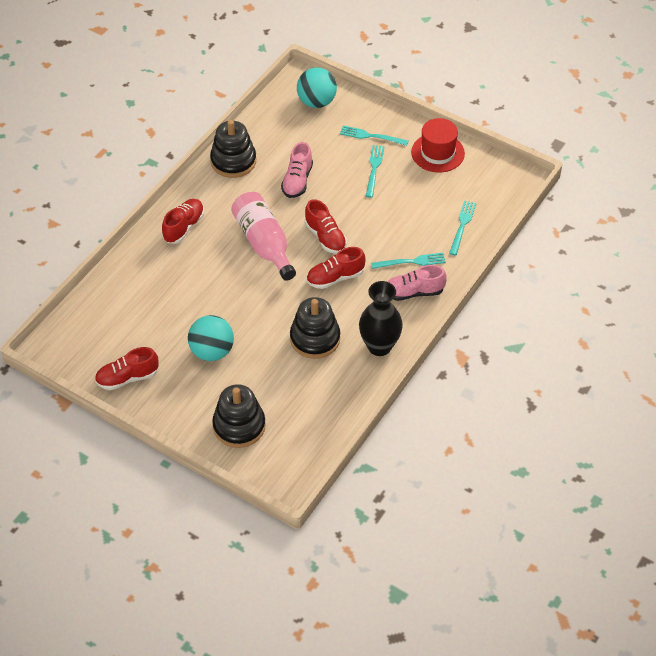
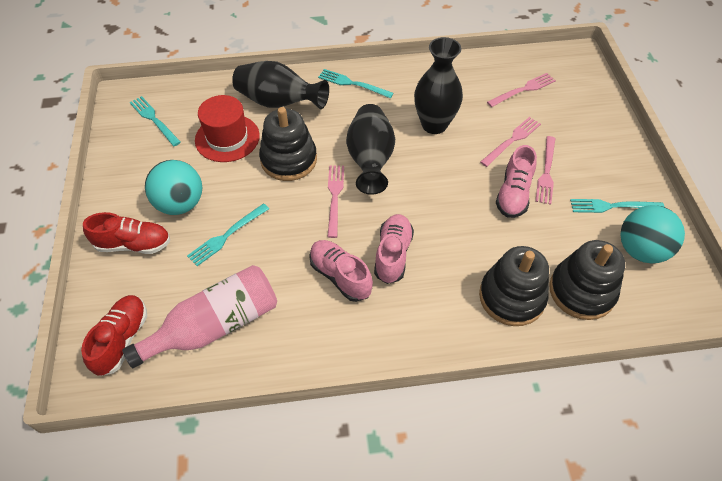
black vase: [359,281,403,356] = 1 -> [232,61,329,109] [346,104,395,195] [414,37,463,134] = 3
pink fork: none = 0 -> [327,165,344,238] [480,117,541,167] [487,73,556,107] [535,136,555,205] = 4
pink shoe: [281,142,313,198] [387,265,447,301] = 2 -> [309,240,373,302] [374,214,414,284] [496,145,537,218] = 3
red shoe: [95,347,159,390] [162,199,204,243] [305,199,347,254] [307,247,366,289] = 4 -> [81,295,147,376] [83,212,170,254] = 2

